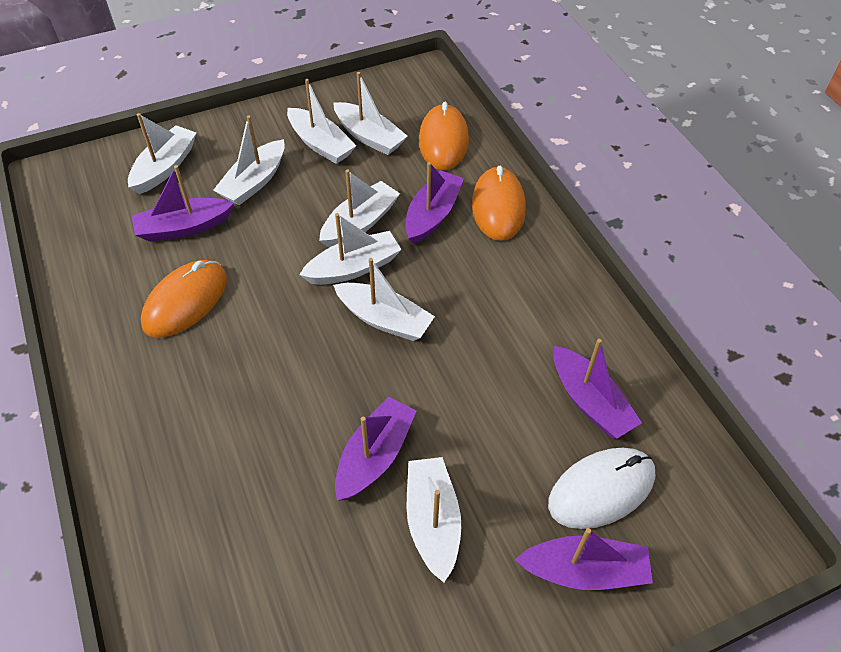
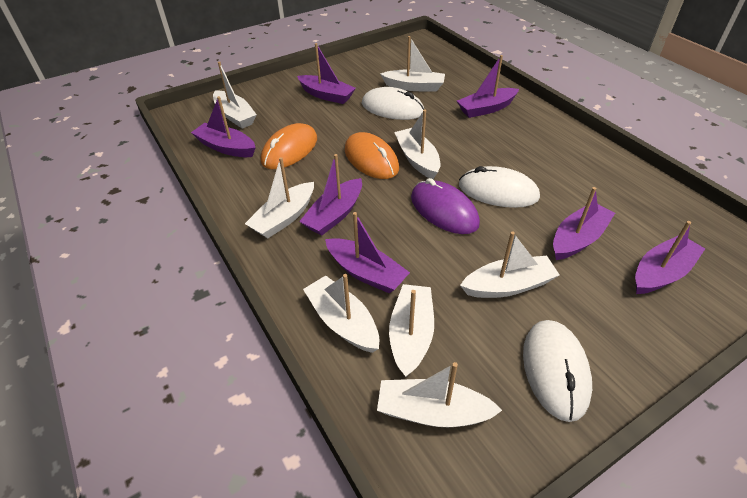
orange mouse: [141,260,227,337] [419,102,469,170] [472,166,526,241] = 3 -> [261,123,317,169] [345,132,399,179] = 2
purple boat: [132,165,234,242] [335,397,417,501] [405,162,464,244] [515,528,653,590] [553,339,642,439] = 5 -> [191,96,256,157] [297,43,356,104] [299,154,362,236] [325,212,410,293] [457,55,519,118] [553,187,615,260] [635,221,705,294] = 7
purple mouse: none = 0 -> [411,178,480,234] = 1
white mouse: [548,448,655,529] = 1 -> [362,87,424,120] [459,166,540,208] [523,320,592,422] = 3

